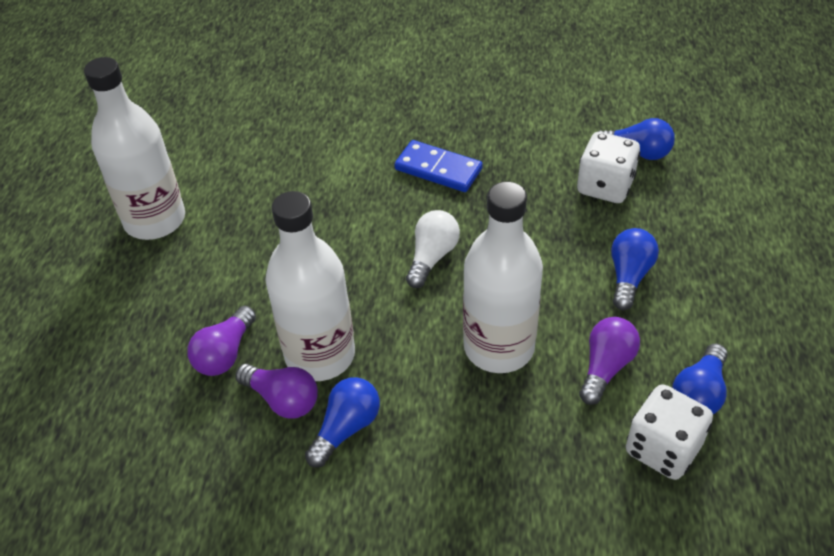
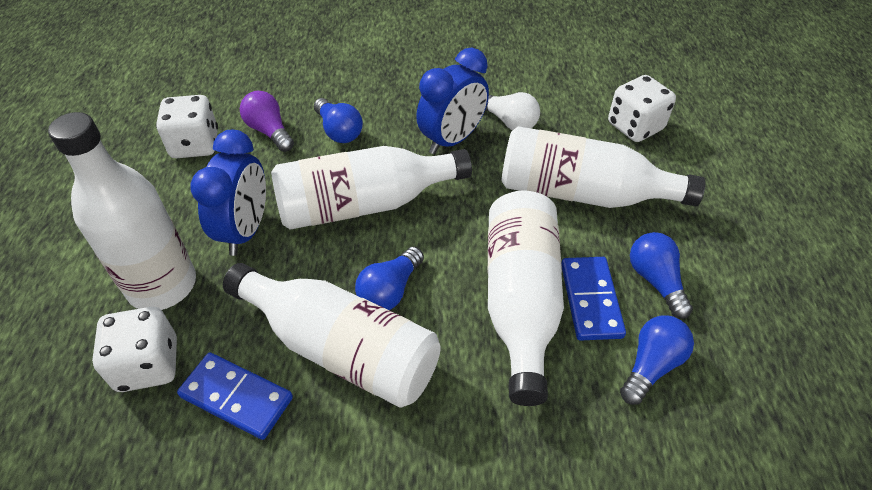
blue clock: none = 0 -> [191,130,266,256] [416,48,489,154] = 2
blue domino: [394,140,483,192] = 1 -> [177,352,293,440] [561,257,626,341] = 2
purple light bulb: [187,306,256,376] [235,364,318,419] [579,317,640,405] = 3 -> [240,91,294,152] = 1
white bottle: [84,57,185,240] [265,191,355,381] [463,181,543,373] = 3 -> [48,112,196,310] [223,263,440,408] [271,146,472,230] [488,190,564,406] [502,126,706,208] = 5
white dice: [577,132,640,203] [626,384,713,480] = 2 -> [92,307,177,392] [156,95,218,158] [608,75,676,142] = 3

